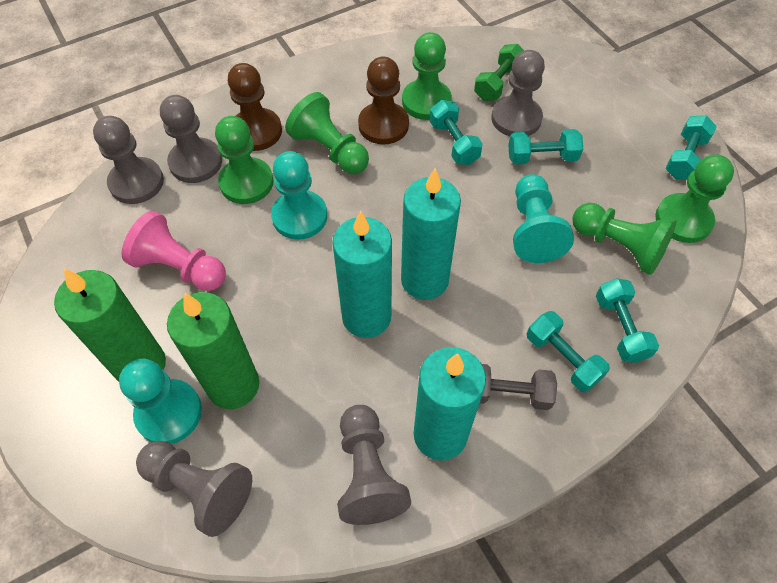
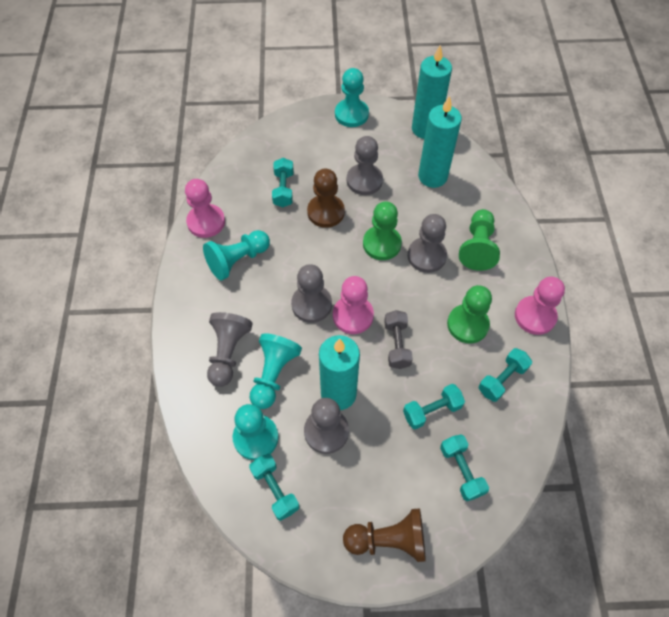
green candle: [54,269,166,382] [167,292,259,409] = 2 -> none = 0
green dumbbell: [474,44,524,101] = 1 -> none = 0
green pawn: [215,116,274,204] [285,92,369,174] [402,32,452,120] [572,203,677,275] [655,155,734,243] = 5 -> [363,201,402,260] [447,285,492,343] [459,209,500,271] = 3
pink pawn: [122,211,226,291] = 1 -> [185,179,225,238] [333,276,374,334] [515,277,565,335] = 3
turquoise pawn: [119,359,202,444] [271,151,327,240] [513,174,574,263] = 3 -> [203,230,270,281] [233,404,278,460] [250,333,302,409] [335,68,369,127] = 4

